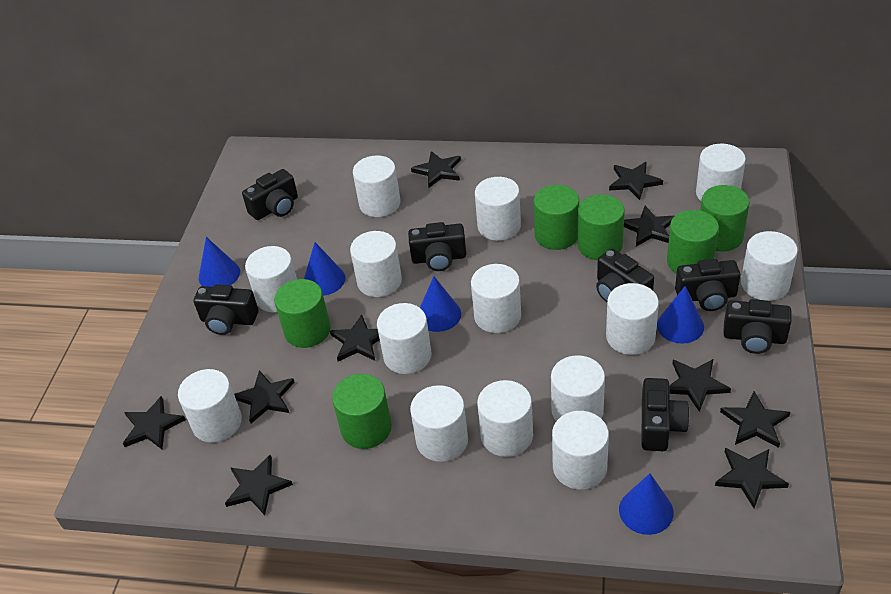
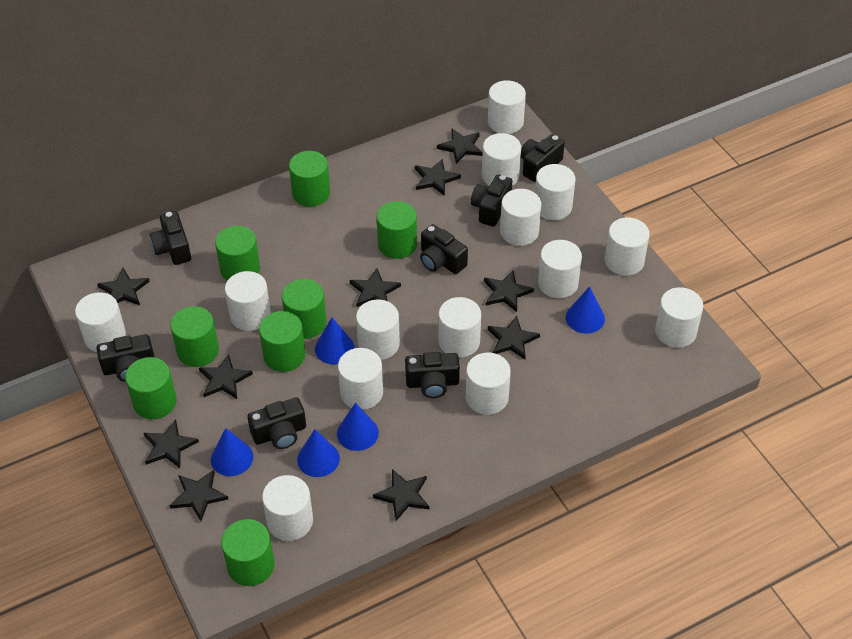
green cylinder: [274,279,331,348] [332,374,392,449] [534,185,579,250] [578,194,625,260] [667,210,719,274] [700,185,750,251] = 6 -> [125,357,177,419] [170,306,219,367] [215,226,260,281] [221,519,275,586] [259,311,305,372] [282,279,327,339] [289,151,330,207] [377,201,417,259] = 8

